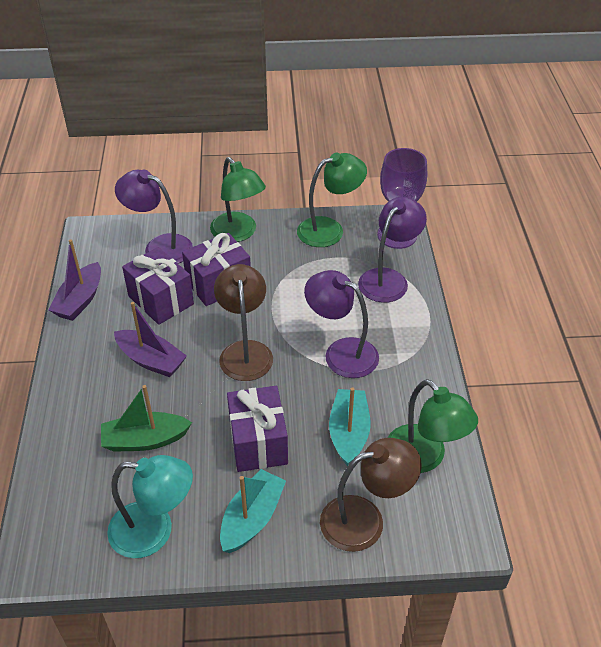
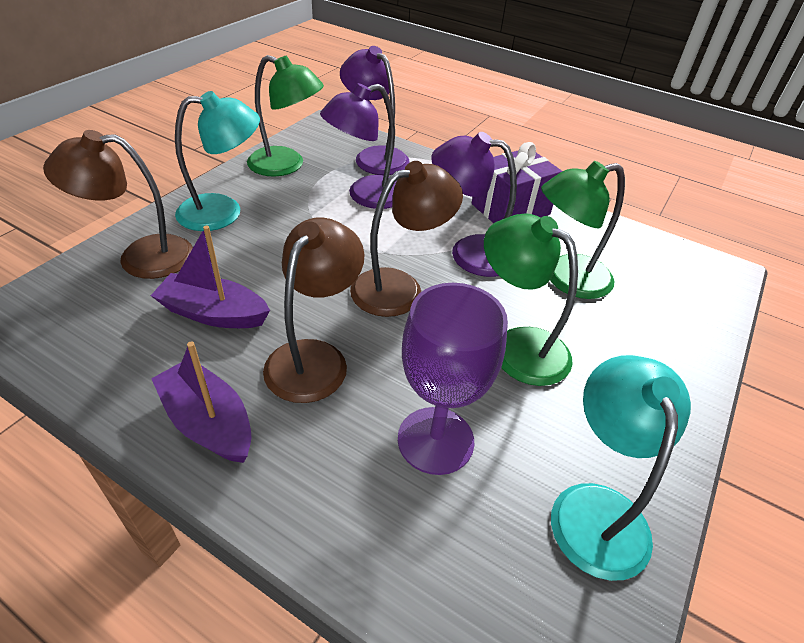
brown lamp: [214,264,273,381] [320,438,422,552] = 2 -> [43,130,193,279] [263,217,364,403] [350,161,463,317] = 3
green boat: [101,385,192,452] = 1 -> none = 0
purple gift: [122,247,194,325] [182,233,251,306] [227,386,288,472] = 3 -> [472,142,562,223] = 1
turquoise boat: [220,469,286,553] [329,387,371,466] = 2 -> none = 0
turquoise lamp: [107,455,193,558] = 1 -> [175,91,260,231] [551,355,691,581] = 2

